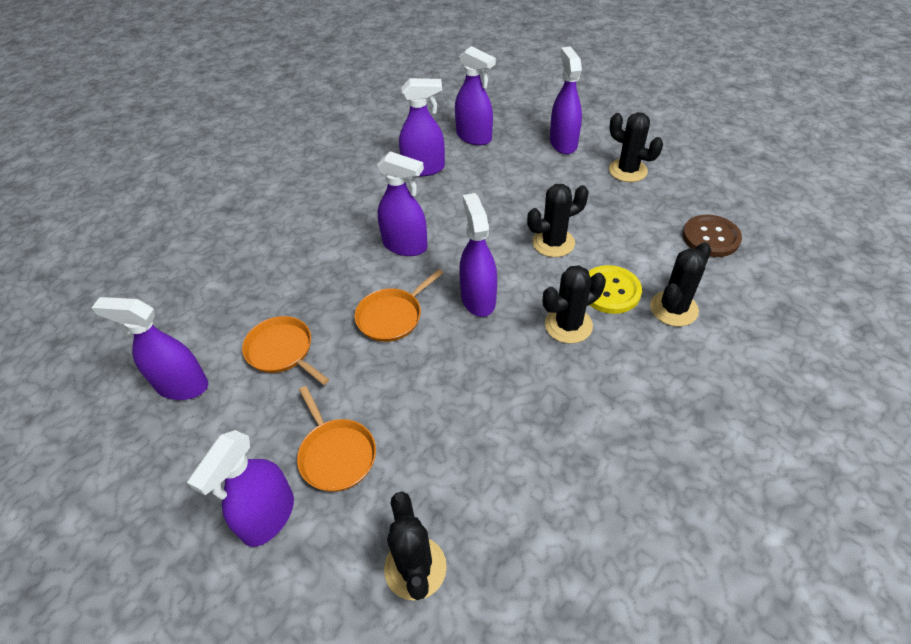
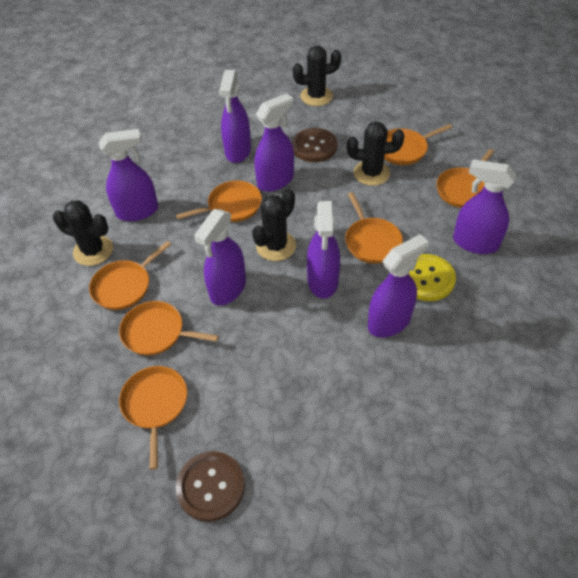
black cactus: [384,492,447,601] [527,184,589,257] [543,265,606,344] [609,112,663,182] [650,242,711,326] = 5 -> [53,200,113,266] [252,189,296,261] [293,46,341,106] [347,121,404,186] = 4
brown button: [683,215,742,257] = 1 -> [176,451,245,522] [292,128,337,162] = 2
orange pan: [242,316,329,385] [297,386,376,492] [355,269,443,342] = 3 -> [89,241,171,310] [119,301,219,355] [119,366,187,470] [176,181,262,222] [345,192,403,264] [384,124,452,165] [436,149,494,208] = 7

